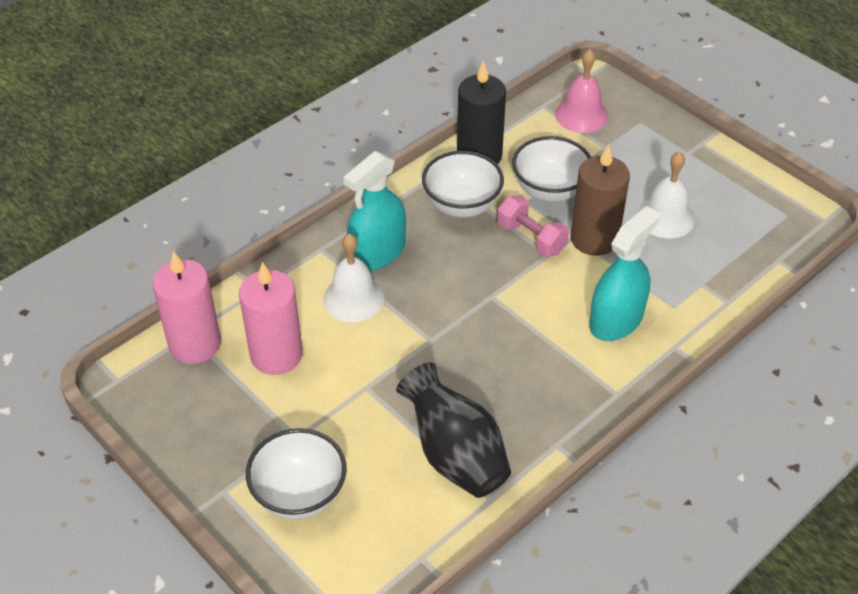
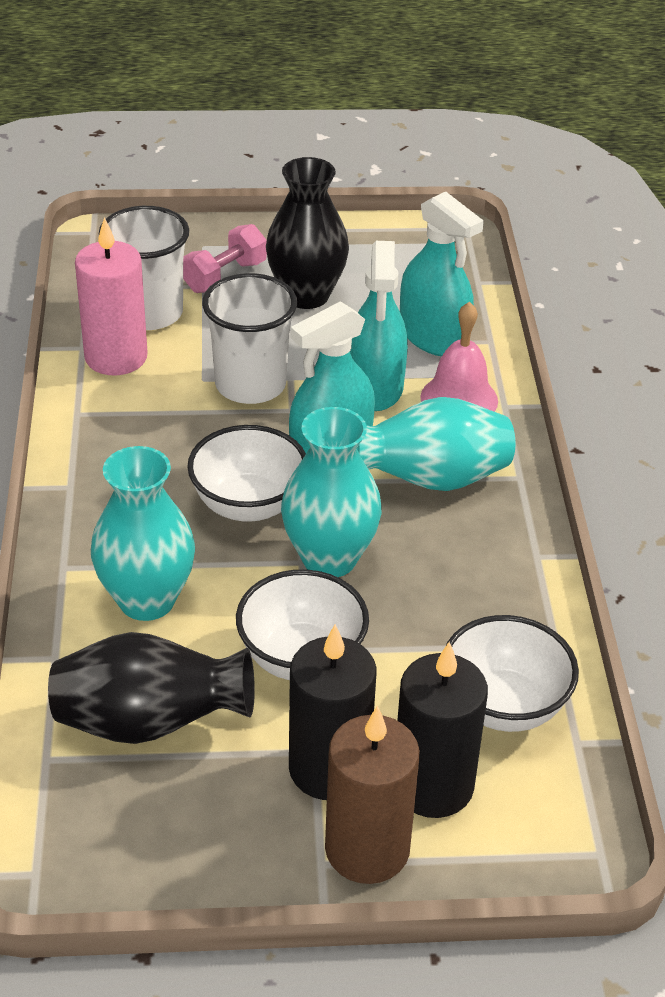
black candle: [457,60,506,164] = 1 -> [289,624,377,800] [397,642,488,818] = 2
black vase: [396,362,511,498] = 1 -> [48,632,255,744] [266,157,349,309] = 2
pink candle: [152,251,221,364] [239,262,303,375] = 2 -> [75,217,148,375] = 1
turquoise spray bottle: [344,151,406,271] [589,206,660,341] = 2 -> [289,301,375,453] [350,241,408,411] [400,191,484,357] = 3
turquoise vase: none = 0 -> [91,446,195,621] [281,407,382,577] [357,397,515,491] = 3
white bell: [323,233,384,322] [637,151,695,239] = 2 -> none = 0
white cup: none = 0 -> [99,206,189,330] [202,273,297,404] = 2

